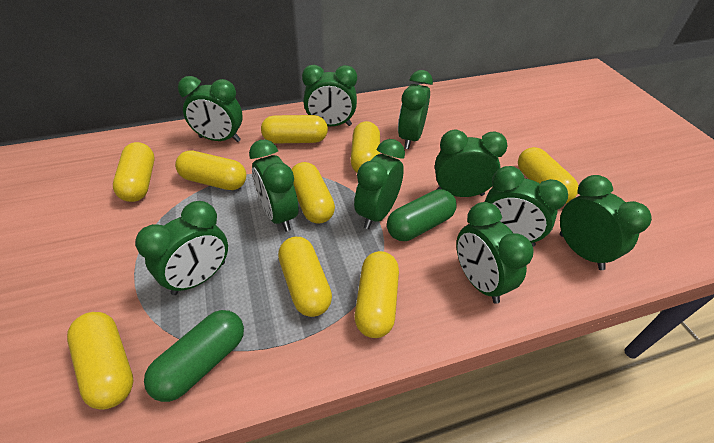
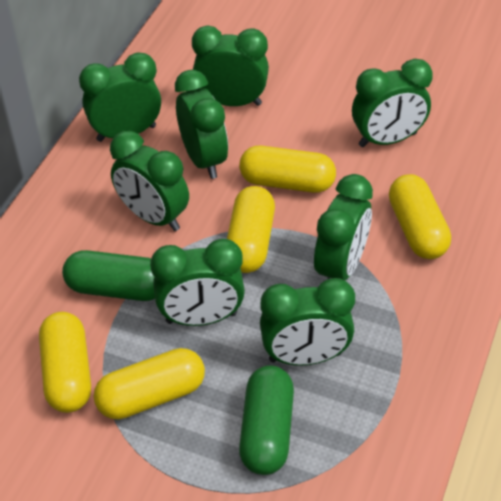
green clock: [135,201,228,295] [178,76,243,142] [249,139,298,232] [302,65,357,126] [354,139,405,229] [398,70,433,149] [435,130,507,197] [456,202,534,304] [484,166,568,247] [560,175,652,270] = 10 -> [79,52,161,142] [110,131,189,231] [150,239,245,326] [175,70,228,179] [192,26,269,106] [260,278,355,366] [314,174,373,280] [352,59,433,147] = 8
yellow capsule: [67,312,134,410] [113,142,155,202] [175,150,246,190] [261,115,328,144] [278,237,332,317] [291,162,335,223] [351,121,380,173] [355,251,399,338] [518,147,578,204] = 9 -> [39,312,91,413] [94,348,205,420] [227,186,275,273] [239,146,336,193] [389,174,451,259] = 5

